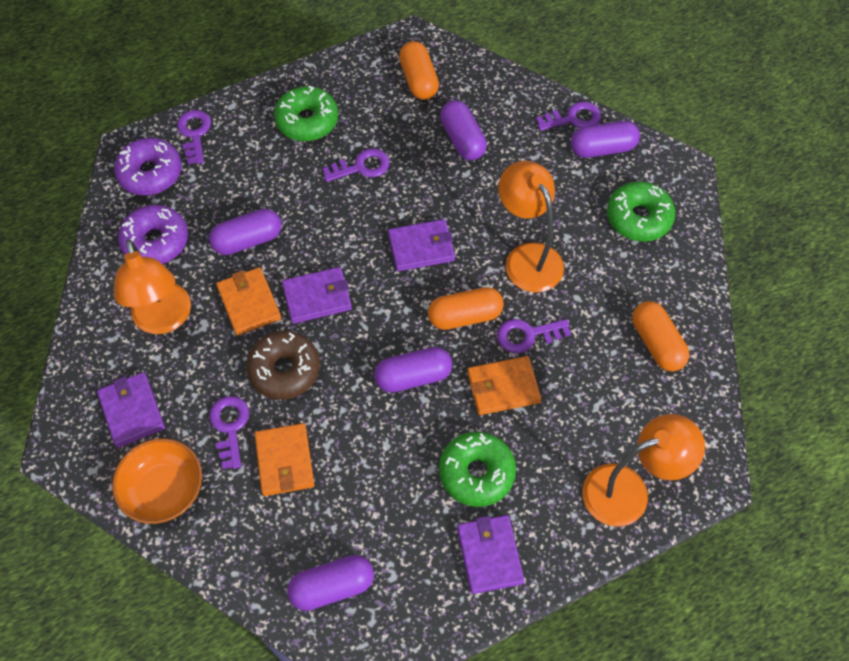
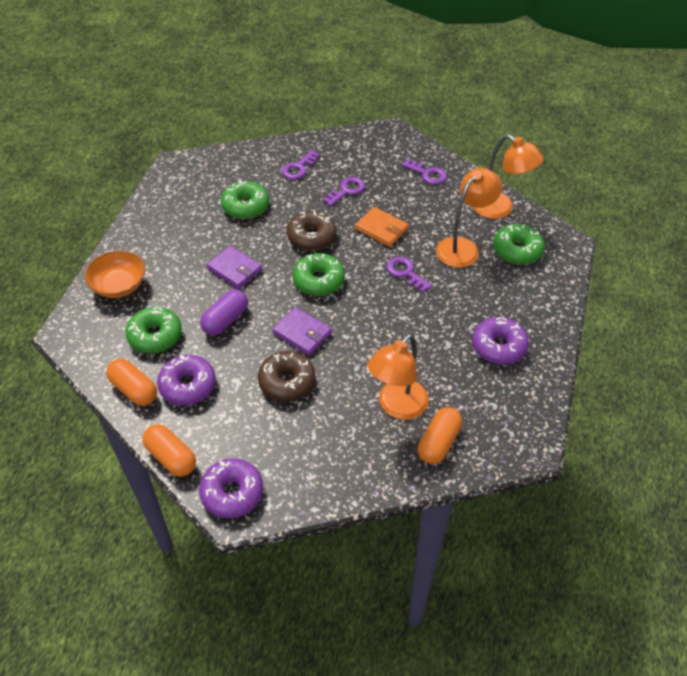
brown donut: [246,331,320,400] = 1 -> [258,351,316,401] [287,210,337,251] = 2
green donut: [274,86,338,141] [439,432,516,507] [607,181,675,242] = 3 -> [125,307,182,354] [221,181,269,219] [292,253,345,296] [493,224,545,265] = 4
orange wallet: [216,267,281,336] [255,423,314,496] [467,356,541,415] = 3 -> [355,207,408,247] = 1
purple capsule: [209,209,282,255] [287,555,374,611] [374,347,452,393] [440,101,487,160] [570,121,640,158] = 5 -> [200,289,248,336] = 1
purple donut: [114,138,182,195] [118,205,188,264] = 2 -> [157,355,216,405] [199,458,263,518] [472,317,529,365] = 3
purple key: [177,110,211,164] [209,396,249,469] [322,148,390,182] [497,319,571,353] [536,102,601,131] = 5 -> [282,150,320,180] [323,177,365,206] [386,257,432,293] [402,159,447,185] = 4
purple wallet: [97,372,165,448] [282,267,352,324] [388,219,455,271] [457,515,524,594] = 4 -> [206,246,262,289] [272,307,332,355] = 2

